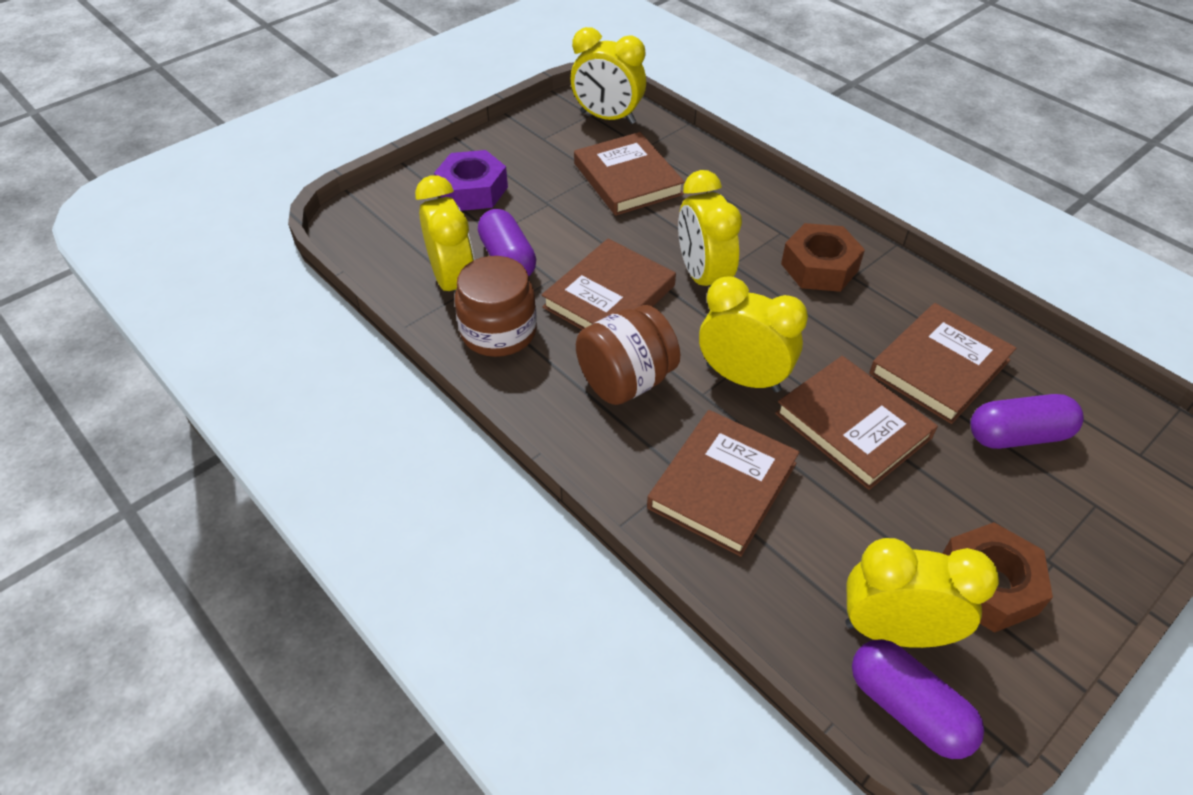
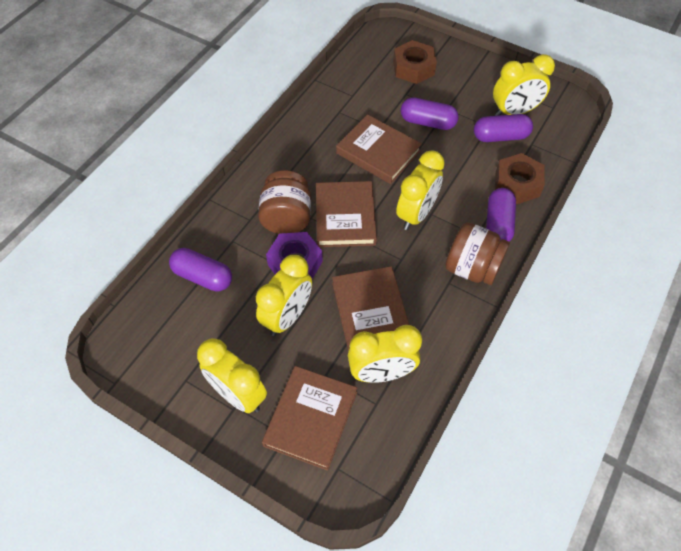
brown book: [542,239,676,330] [574,132,685,216] [647,410,800,557] [775,356,938,490] [869,303,1016,424] = 5 -> [262,366,357,471] [316,181,377,247] [332,266,409,350] [336,114,422,184] = 4
purple capsule: [478,209,536,276] [852,639,984,759] [970,394,1084,449] = 3 -> [169,248,232,292] [401,98,459,130] [474,114,533,142] [486,188,516,242] = 4

